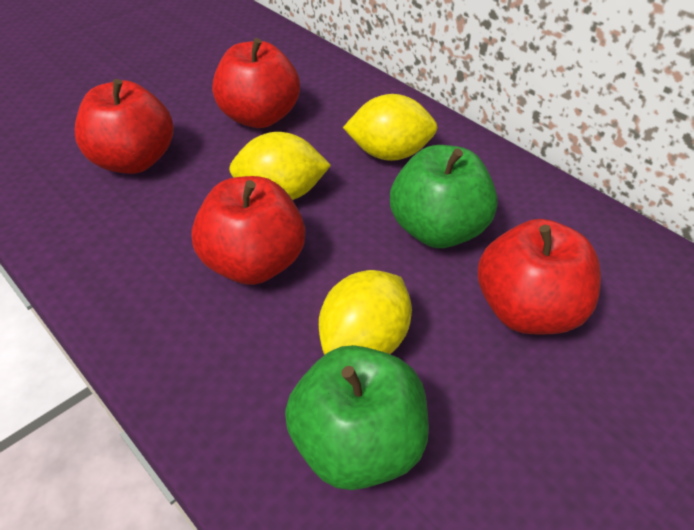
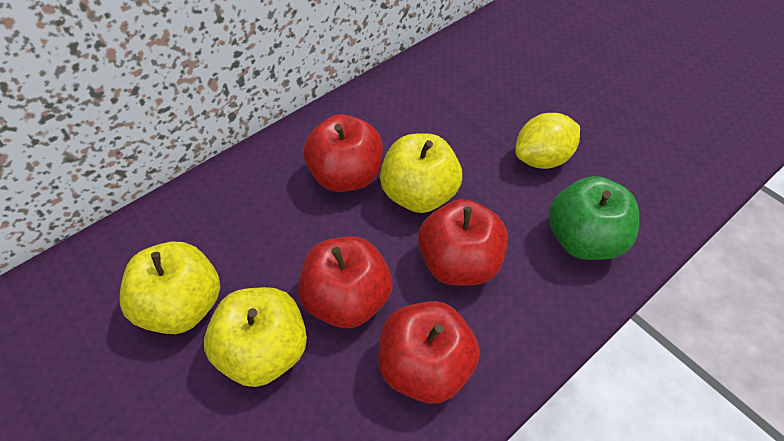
green apple: [285,345,429,490] [390,145,498,248] = 2 -> [549,176,639,260] = 1
yellow apple: none = 0 -> [120,242,220,334] [204,287,307,387] [380,133,462,213] = 3
yellow lemon: [229,132,331,200] [319,270,412,355] [343,94,438,161] = 3 -> [515,113,580,169] = 1

